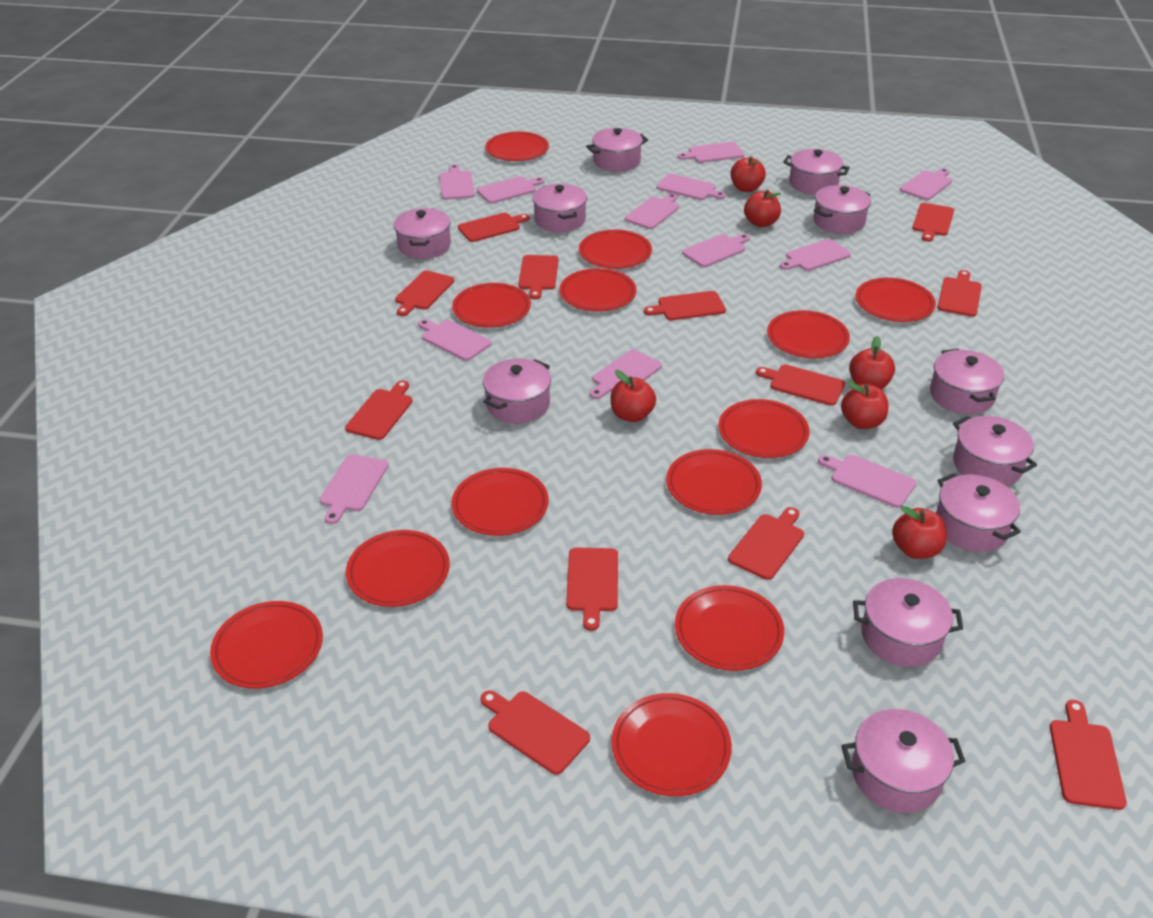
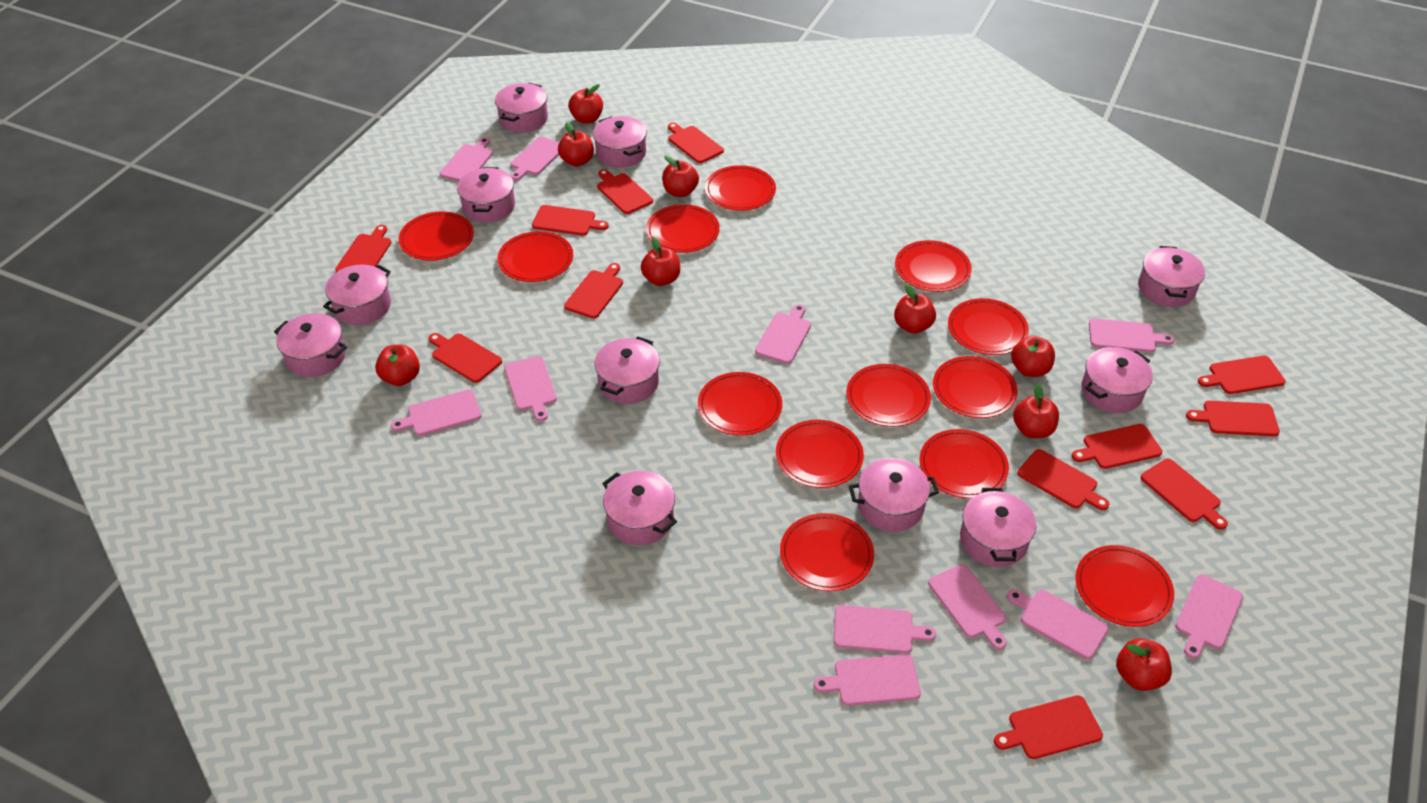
pink cutting board: [320,454,389,524] [418,319,492,361] [439,164,475,200] [477,176,545,203] [590,349,662,399] [625,193,679,229] [656,174,726,200] [678,142,745,163] [682,234,750,267] [780,239,851,271] [818,454,916,508] [900,168,952,200] = 12 -> [391,390,481,436] [440,137,493,181] [504,356,557,422] [511,137,560,181] [755,304,811,364] [814,654,921,706] [834,605,936,654] [928,564,1007,650] [1007,589,1109,659] [1089,318,1174,352] [1175,575,1243,659] = 11
red apple: [611,370,656,422] [731,156,766,192] [744,190,781,227] [841,381,888,429] [849,336,895,389] [892,506,947,559] = 6 -> [375,344,420,386] [558,122,594,167] [568,84,603,124] [641,237,680,286] [662,155,699,197] [894,284,936,334] [1011,336,1055,377] [1013,384,1059,438] [1116,638,1172,691] = 9

